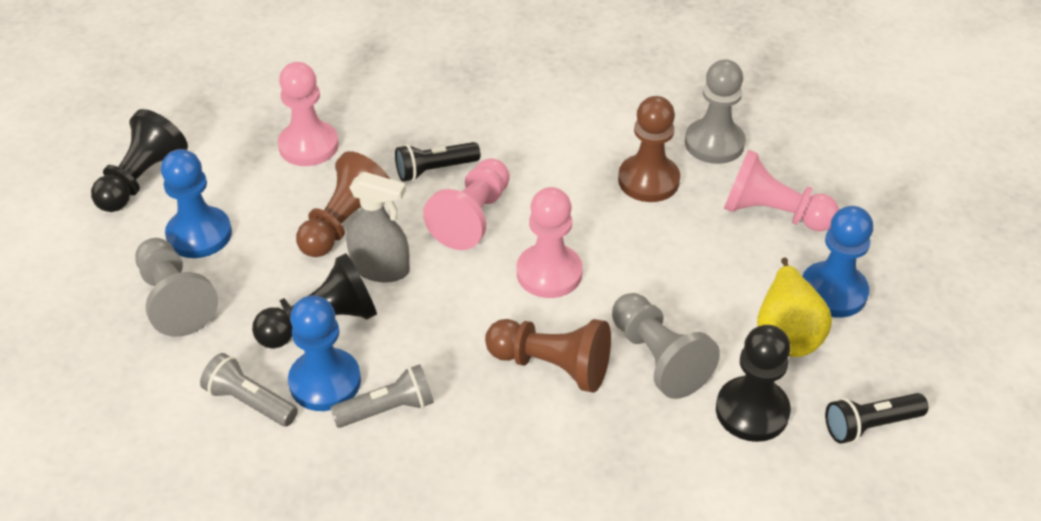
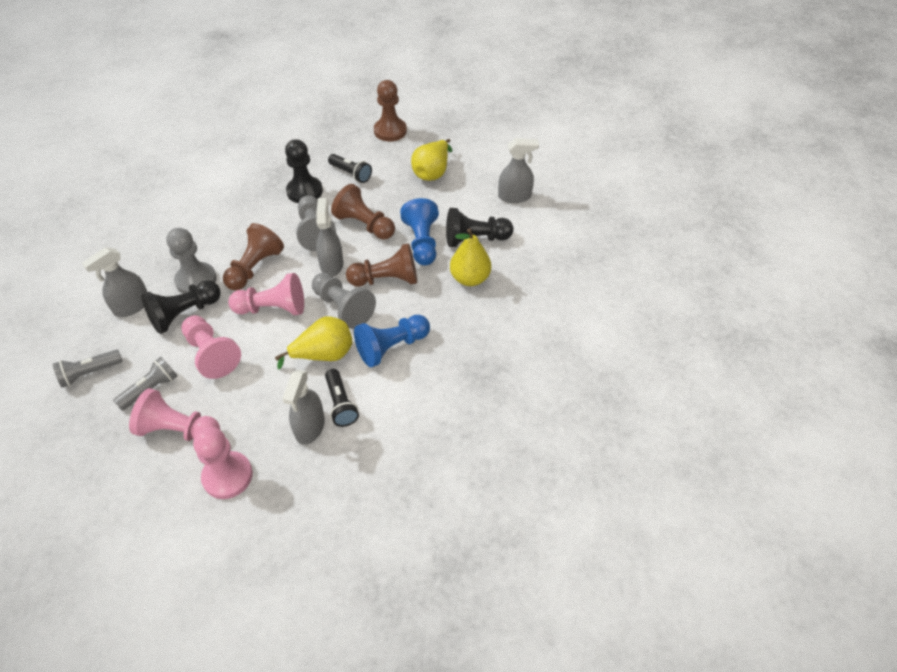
blue pawn: [161,149,232,258] [288,295,361,411] [802,206,873,318] = 3 -> [354,315,430,367] [400,198,439,265] = 2
brown pawn: [296,151,390,257] [485,319,611,393] [618,96,680,202] = 3 -> [223,223,284,290] [331,184,395,240] [346,243,417,287] [374,80,407,141] = 4
grey spray bottle: [346,172,410,283] = 1 -> [82,247,147,317] [282,370,325,445] [316,198,343,276] [498,138,539,203] = 4
yellow pear: [757,257,832,357] = 1 -> [275,317,352,370] [411,139,452,181] [450,228,491,286] = 3

